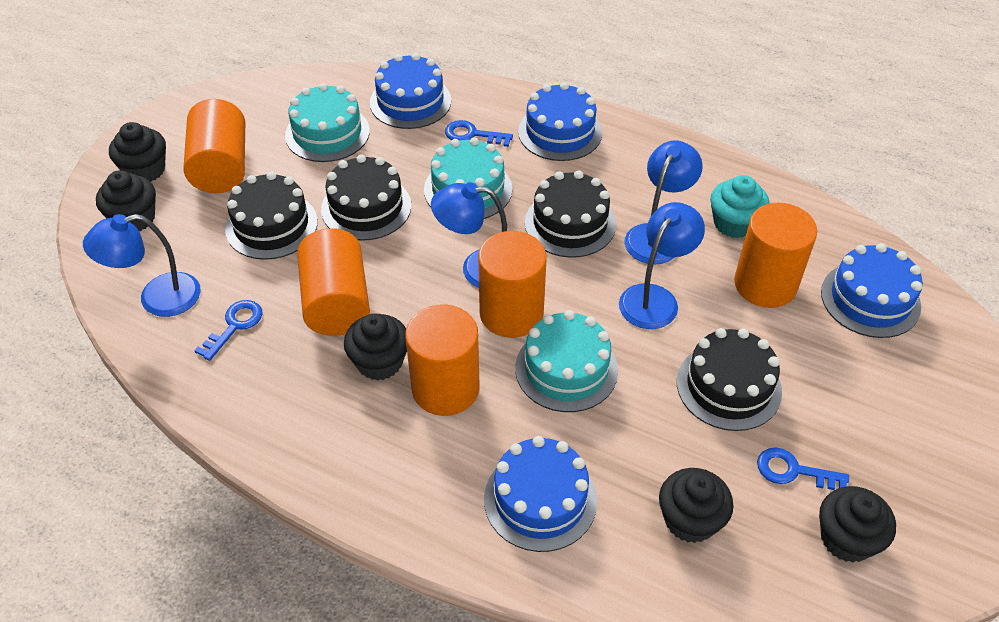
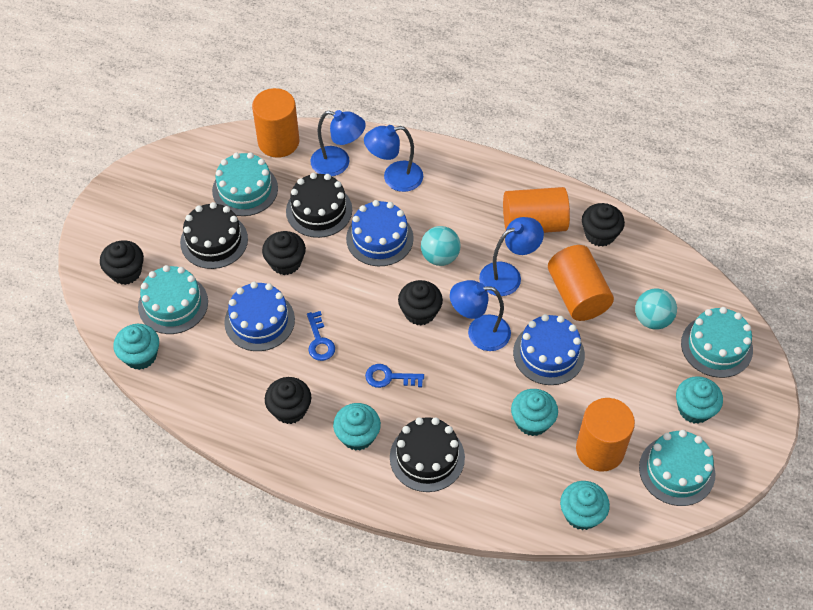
black cake: [225,172,318,260] [321,154,411,241] [525,170,616,258] [677,328,782,431] = 4 -> [180,202,248,269] [286,173,352,238] [390,417,465,492] = 3
blue cake: [370,53,451,129] [484,436,597,552] [518,82,602,161] [821,243,923,338] = 4 -> [224,282,295,351] [346,200,414,266] [513,314,585,385] = 3
blue key: [194,300,263,361] [445,120,513,147] [757,447,849,490] = 3 -> [307,311,335,361] [365,364,424,388] = 2
orange cylinder: [184,99,245,193] [297,228,370,336] [405,304,480,416] [478,231,547,338] [734,203,817,308] = 5 -> [252,88,299,158] [503,187,570,233] [548,245,614,321] [576,398,635,471] = 4
turquoise ball: none = 0 -> [421,226,461,266] [635,289,677,330] = 2
turquoise cake: [285,83,370,162] [424,137,512,219] [515,310,618,412] = 3 -> [138,265,208,334] [212,152,278,216] [639,430,715,506] [681,307,753,378] = 4
turquoise cupcake: [710,175,769,238] = 1 -> [113,324,159,370] [333,403,381,451] [511,389,558,436] [560,481,610,530] [676,376,723,424] = 5

